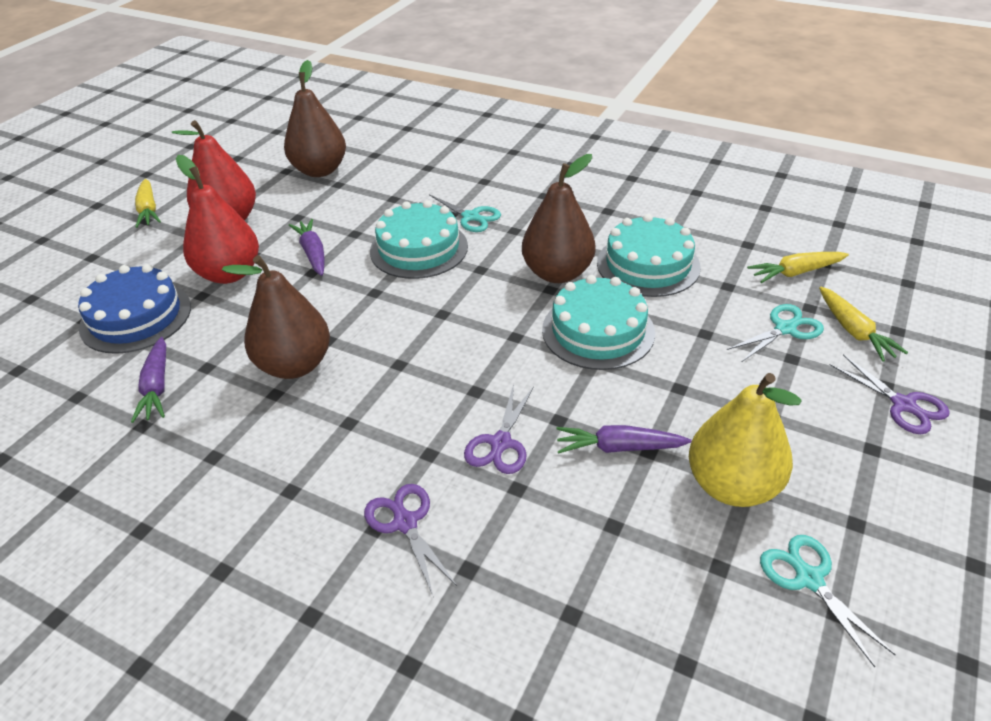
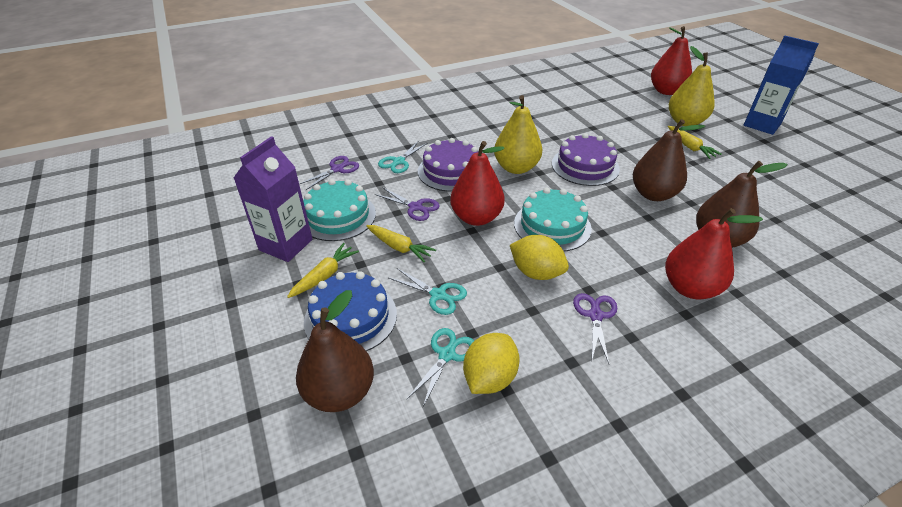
blue carton: none = 0 -> [744,35,819,135] = 1
purple cake: none = 0 -> [418,138,478,192] [552,133,620,186] = 2
purple carrot: [131,337,166,423] [289,219,324,276] [556,425,692,454] = 3 -> none = 0
purple carton: none = 0 -> [234,136,313,262] = 1
red pear: [172,120,256,220] [176,155,259,284] = 2 -> [450,141,504,226] [651,26,692,95] [665,208,763,299] = 3
turquoise cake: [370,200,468,279] [542,275,655,370] [597,214,701,297] = 3 -> [303,179,376,241] [514,188,592,251] = 2
yellow lemon: none = 0 -> [463,333,519,394] [510,235,569,280] = 2
yellow pear: [689,373,802,507] = 1 -> [494,95,542,174] [669,46,715,126] = 2

